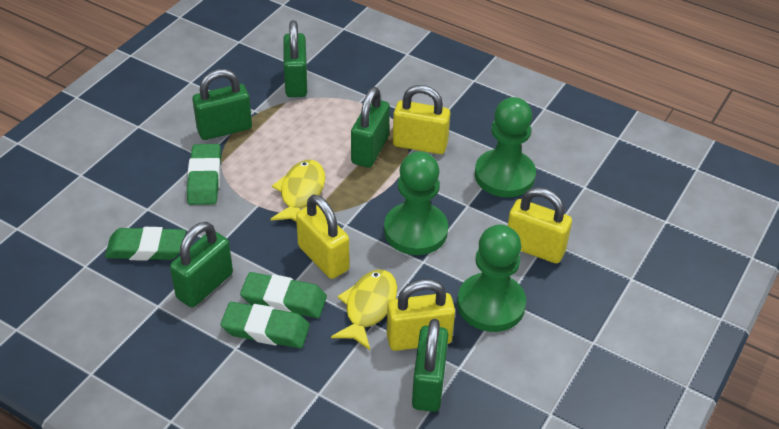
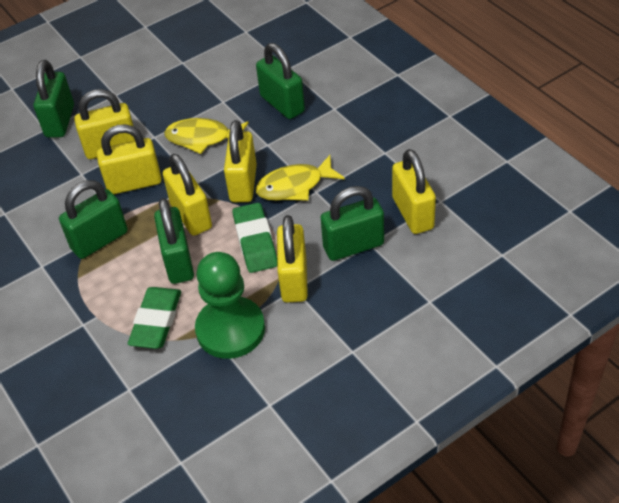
green eraser: [105,227,186,261] [187,144,221,205] [221,302,310,348] [240,272,327,318] = 4 -> [128,287,181,349] [233,203,277,273] = 2
green pawn: [384,151,448,255] [457,225,526,332] [475,97,536,197] = 3 -> [195,252,265,359] = 1
yellow padlock: [296,194,349,279] [387,279,455,351] [393,85,450,154] [508,187,572,264] = 4 -> [74,89,135,159] [97,124,162,194] [163,154,212,236] [224,120,257,202] [277,215,308,302] [392,149,436,234] = 6

